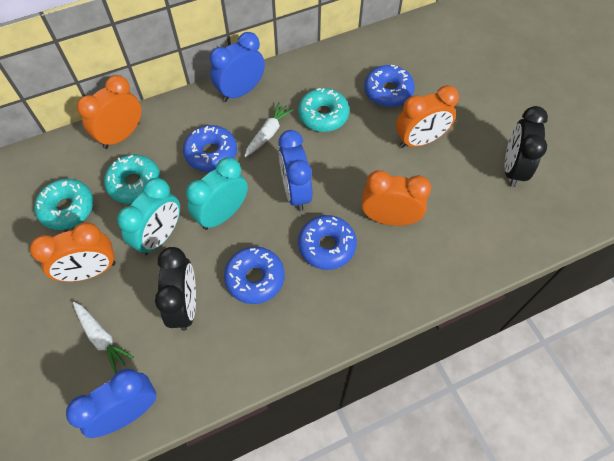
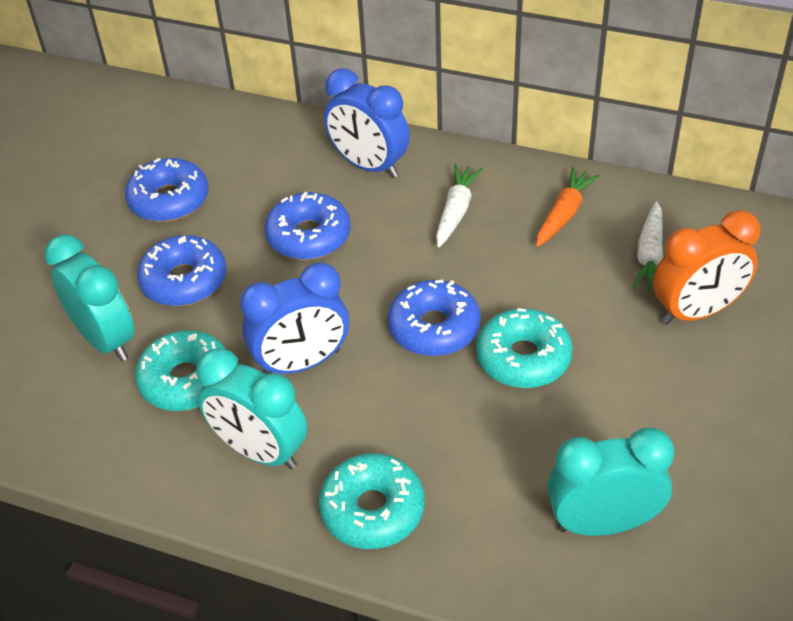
black clock: [155,247,196,331] [505,106,548,187] = 2 -> none = 0
blue clock: [66,369,156,438] [210,32,265,102] [278,130,312,211] = 3 -> [240,262,349,374] [324,68,410,178] = 2
orange carrot: none = 0 -> [536,167,600,247] = 1
orange clock: [30,222,115,282] [77,75,141,149] [362,170,431,226] [396,85,459,148] = 4 -> [653,210,760,324] = 1
turquoise clock: [117,178,180,255] [186,157,248,230] = 2 -> [44,235,135,361] [196,348,307,470] [547,428,675,536] = 3

